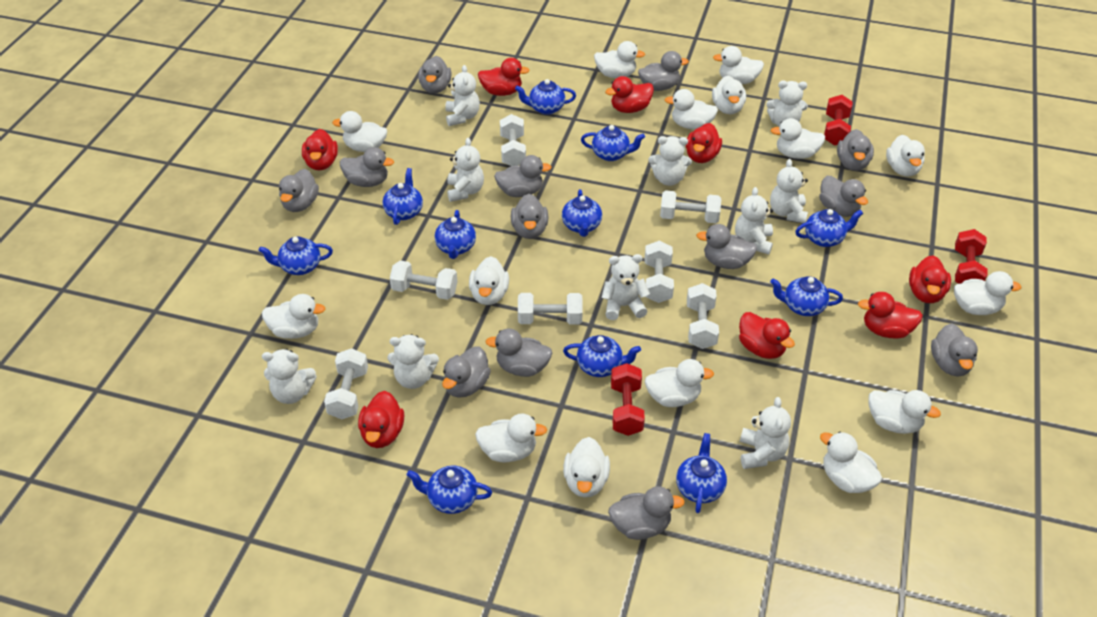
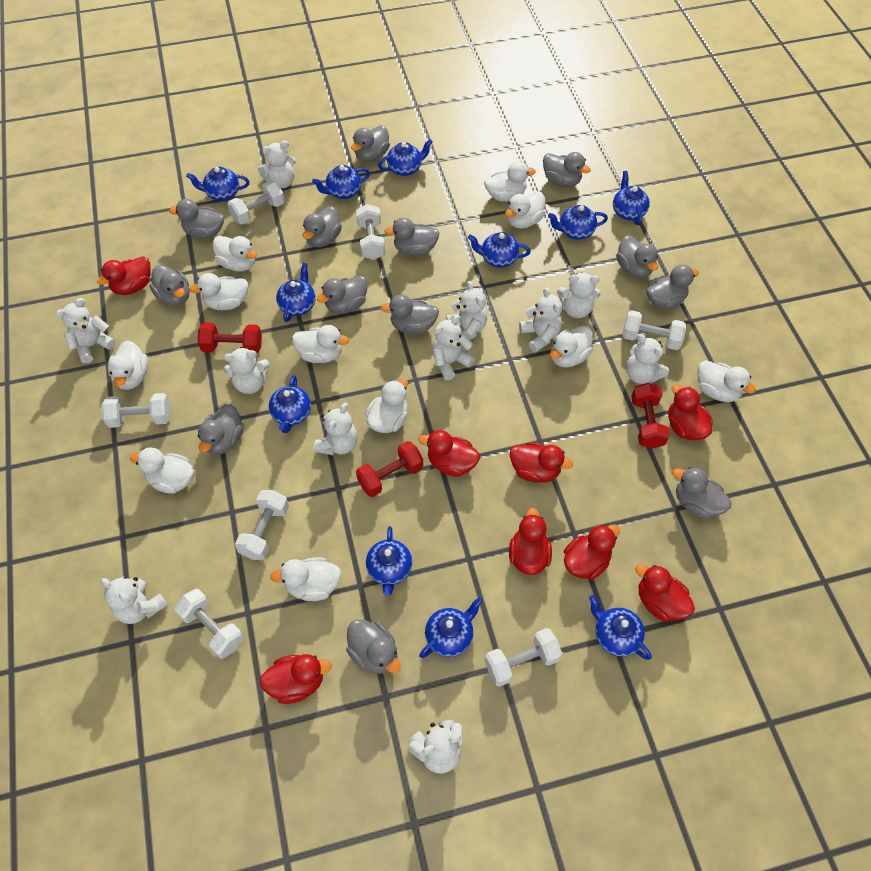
white duck: [262,294,325,339] [332,111,387,152] [469,256,509,305] [475,413,547,462] [563,437,610,498] [594,41,645,78] [645,359,714,407] [665,89,718,130] [712,76,746,114] [713,46,764,84] [770,118,825,159] [820,432,882,493] [868,390,941,434] [886,135,925,177] [954,271,1021,315] = 15 -> [108,340,148,390] [130,447,194,494] [189,273,248,310] [213,236,257,272] [270,557,341,601] [292,325,349,363] [365,378,408,433] [484,161,536,202] [505,191,545,229] [550,326,593,367] [698,360,756,402] = 11
white teddy bear: [262,349,317,404] [388,334,439,389] [445,65,480,126] [447,138,484,202] [602,254,650,320] [649,136,692,186] [735,187,773,254] [740,397,791,469] [766,80,808,127] [770,159,808,223] = 10 -> [56,298,116,363] [101,576,168,624] [223,347,270,394] [258,141,296,189] [313,403,357,456] [408,720,463,774] [432,315,475,380] [446,281,487,340] [519,287,562,353] [557,272,601,318] [626,334,669,384] = 11

